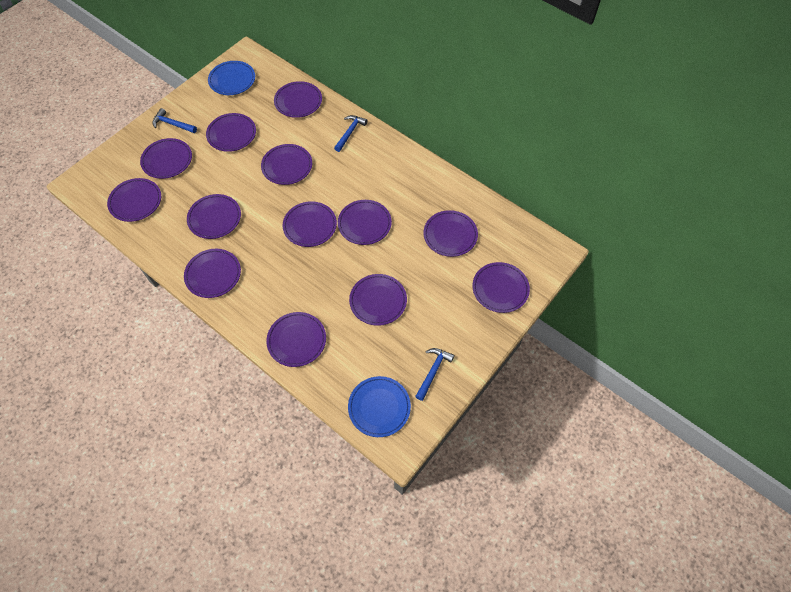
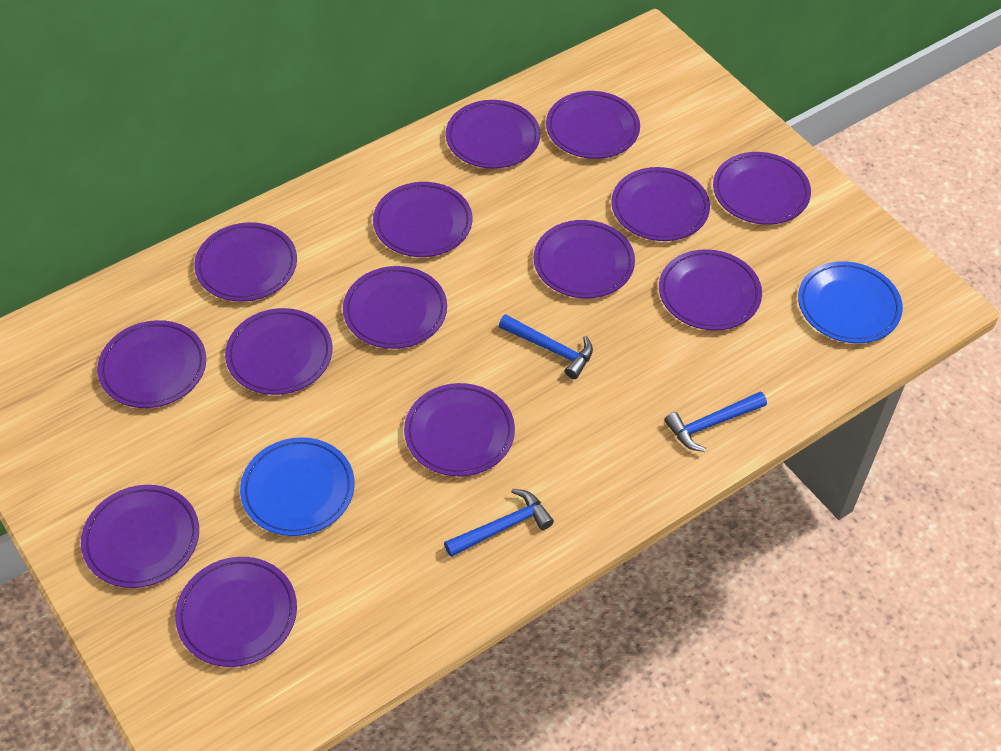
purple plate: [107,178,161,222] [140,138,192,179] [184,249,241,298] [187,194,241,239] [206,113,256,152] [261,144,312,185] [266,312,326,367] [274,81,322,118] [283,201,337,247] [338,200,392,245] [349,274,407,326] [423,210,478,257] [472,262,530,313] = 13 -> [81,485,199,588] [97,320,206,408] [175,557,297,667] [194,222,297,302] [225,308,332,395] [343,266,447,349] [373,182,472,257] [404,383,515,476] [446,100,540,169] [534,220,635,298] [546,91,640,159] [612,167,710,241] [659,249,762,331] [713,152,811,225] = 14

